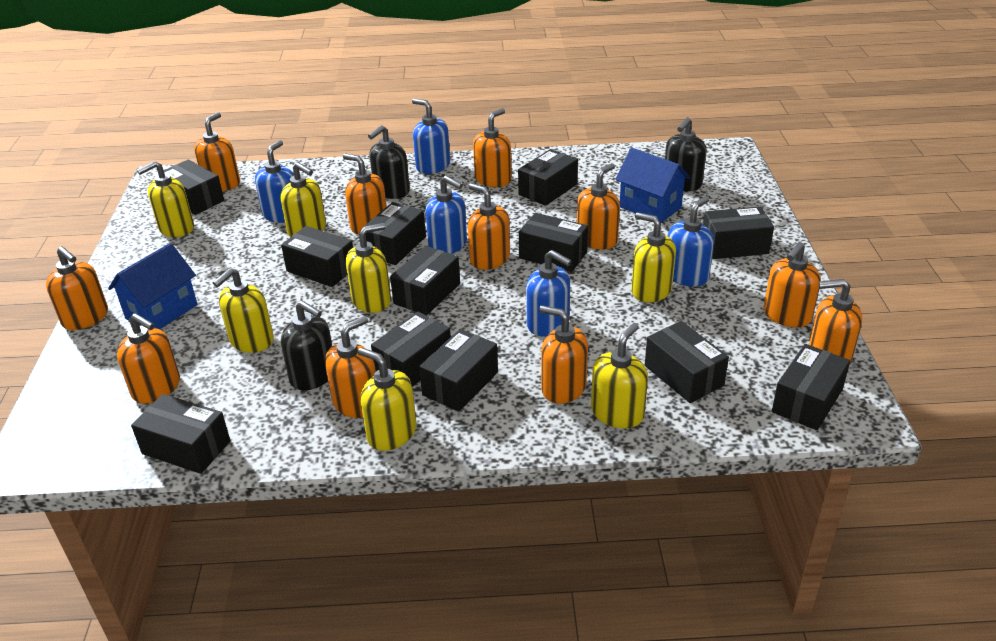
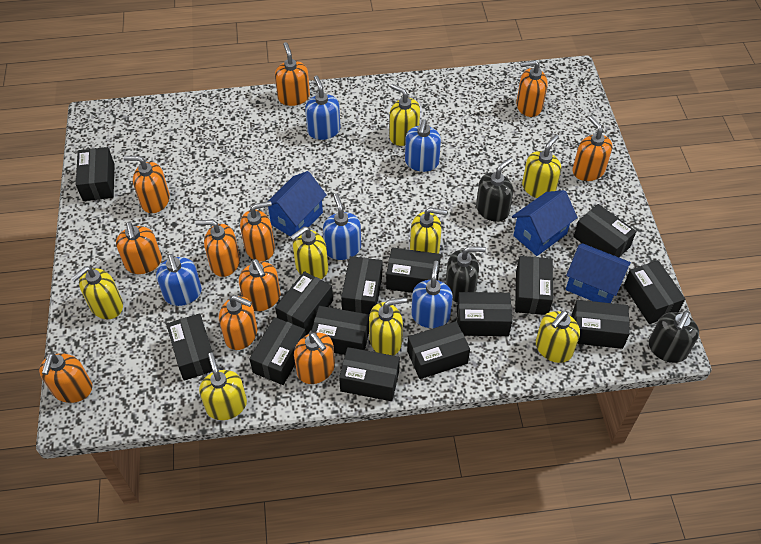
black box: [131,394,230,474] [164,160,224,215] [281,226,353,287] [361,202,426,265] [371,312,451,387] [390,246,460,316] [419,329,498,412] [518,149,578,206] [519,213,588,272] [645,321,729,403] [703,206,774,259] [772,344,850,430] = 12 -> [76,147,114,201] [166,313,213,381] [249,317,306,385] [275,271,333,335] [311,306,369,355] [339,347,400,401] [341,256,382,315] [386,247,441,293] [407,321,470,379] [457,292,512,336] [515,256,553,315] [571,300,630,349] [573,204,636,257] [624,260,685,324] = 14
blue house: [108,243,198,329] [615,148,690,223] = 2 -> [264,171,327,236] [512,190,578,256] [566,243,631,303] = 3
yellow soap dispenser: [137,161,194,237] [213,268,274,353] [280,162,326,237] [346,223,391,313] [358,347,416,451] [591,323,648,428] [631,212,676,302] = 7 -> [71,266,123,319] [199,353,247,420] [290,226,328,279] [369,297,407,356] [389,84,420,146] [410,207,447,254] [522,135,561,198] [536,311,580,363] = 8

